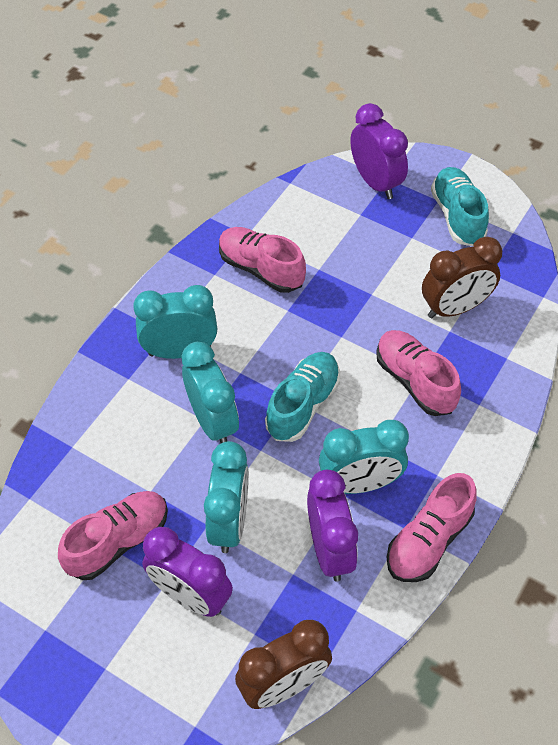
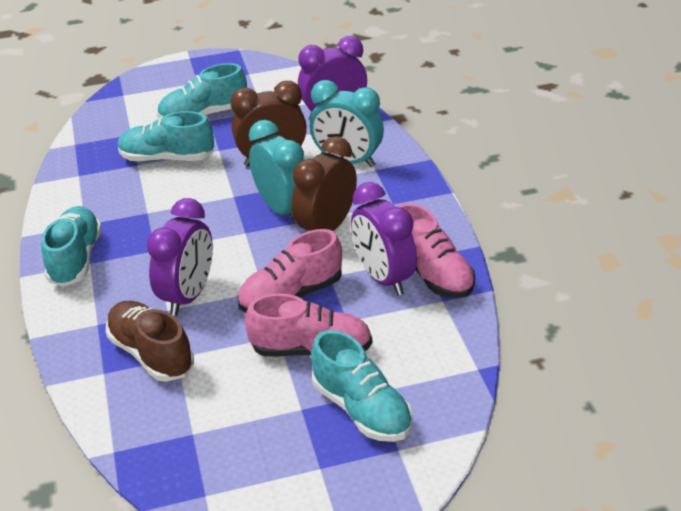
brown shoe: none = 0 -> [106,301,194,382] = 1
pink shoe: [58,491,168,580] [219,227,306,293] [376,330,461,416] [387,473,477,582] = 4 -> [237,229,342,313] [245,294,372,357] [397,203,475,298] = 3
turquoise clock: [133,285,217,359] [181,342,239,443] [204,441,249,553] [319,420,409,494] = 4 -> [249,120,304,223] [310,80,384,167] = 2
turquoise shoe: [265,352,340,442] [431,167,489,246] = 2 -> [41,206,102,287] [118,111,214,162] [157,63,247,118] [311,330,413,442] = 4

